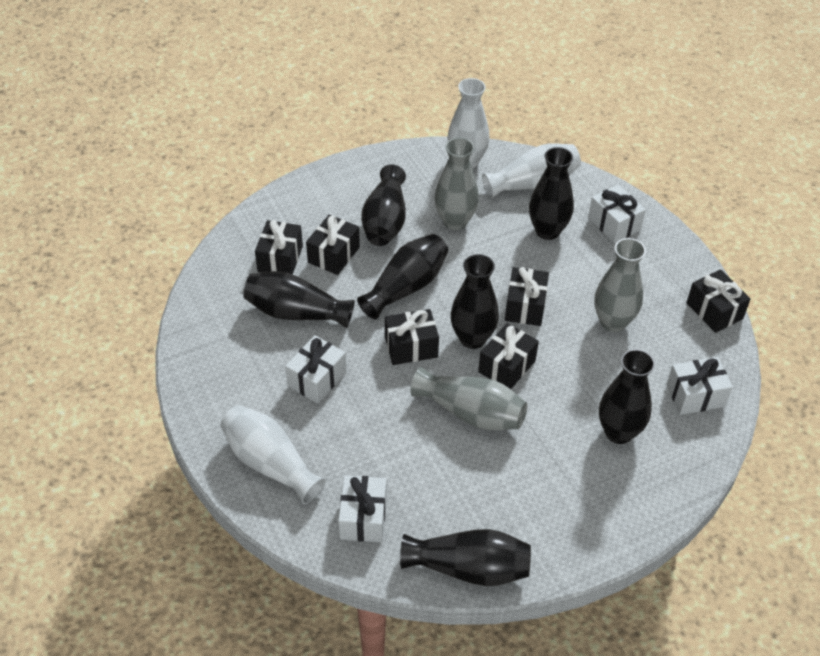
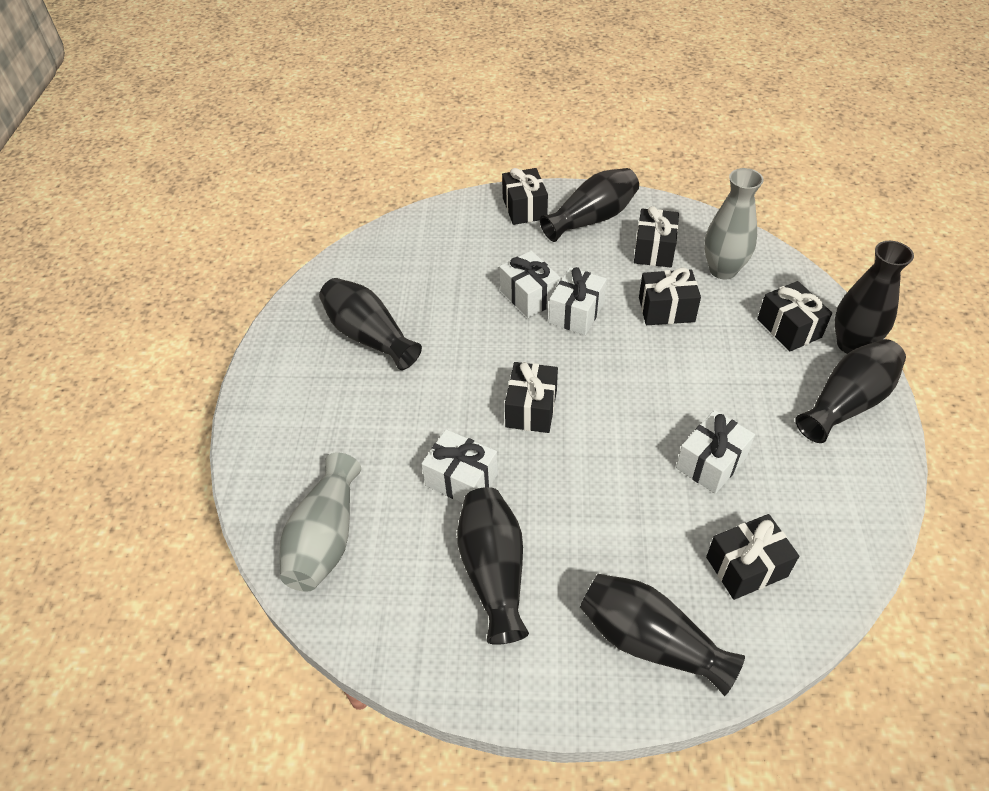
black vase: [244,271,355,328] [357,234,448,320] [361,164,406,246] [400,529,531,586] [451,254,499,349] [529,147,574,240] [599,349,655,444] = 7 -> [319,278,422,370] [457,487,529,645] [540,168,639,242] [580,574,745,696] [795,339,906,443] [835,241,914,354] = 6
grey vase: [410,367,527,430] [435,138,479,230] [594,238,646,332] = 3 -> [279,452,361,592] [704,168,764,279] = 2
white vase: [220,405,326,504] [447,78,490,169] [482,143,581,199] = 3 -> none = 0

